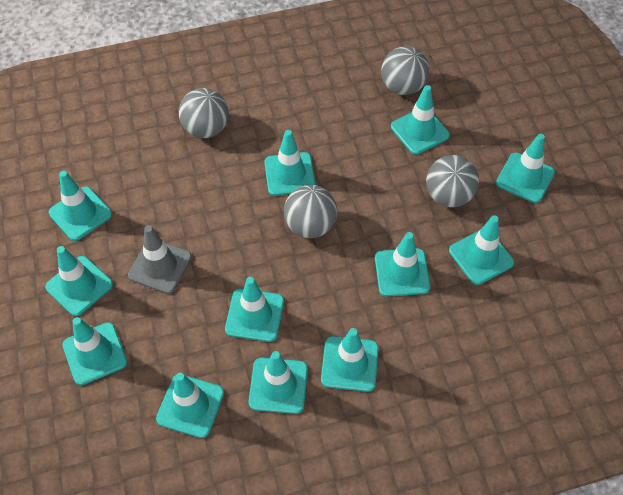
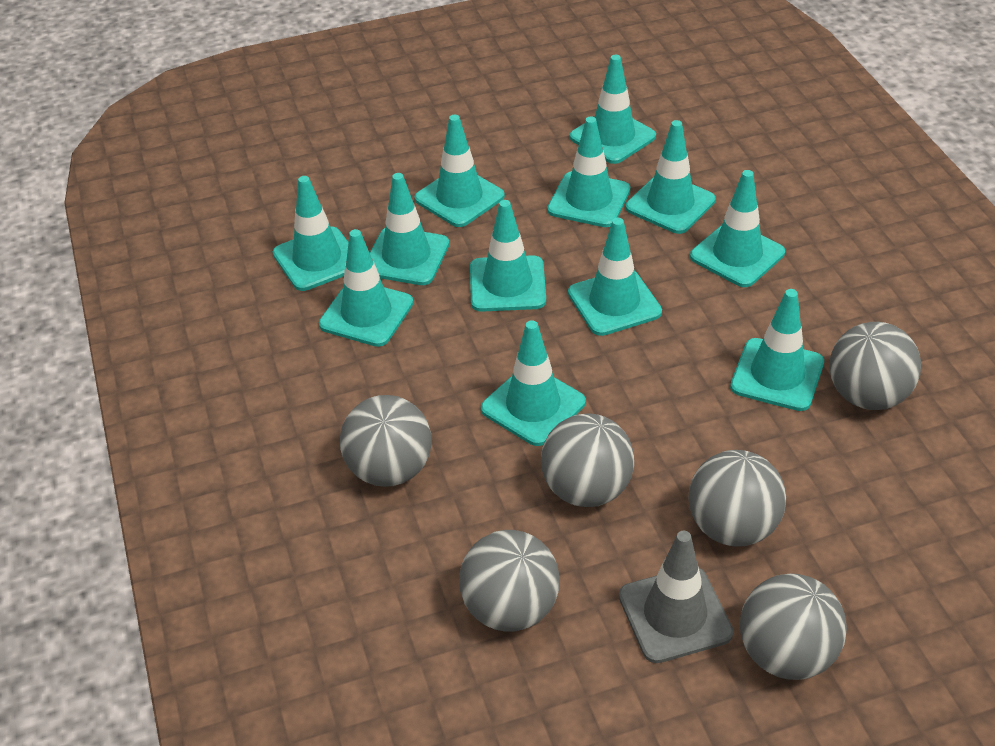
grey ball: [179,88,229,138] [284,185,337,238] [381,46,429,95] [426,155,479,207] = 4 -> [340,395,432,487] [459,530,560,632] [541,413,634,507] [688,450,786,547] [740,573,847,680] [829,322,921,410] = 6

